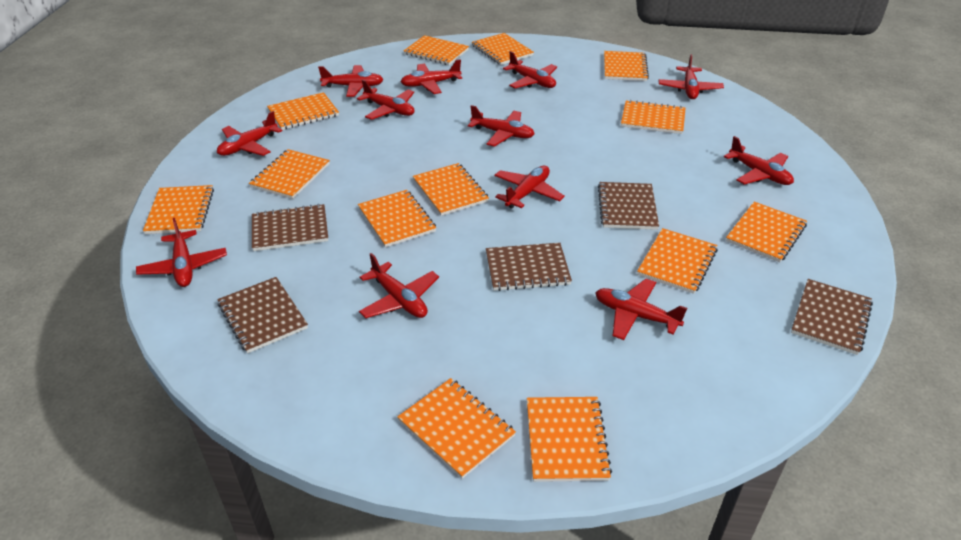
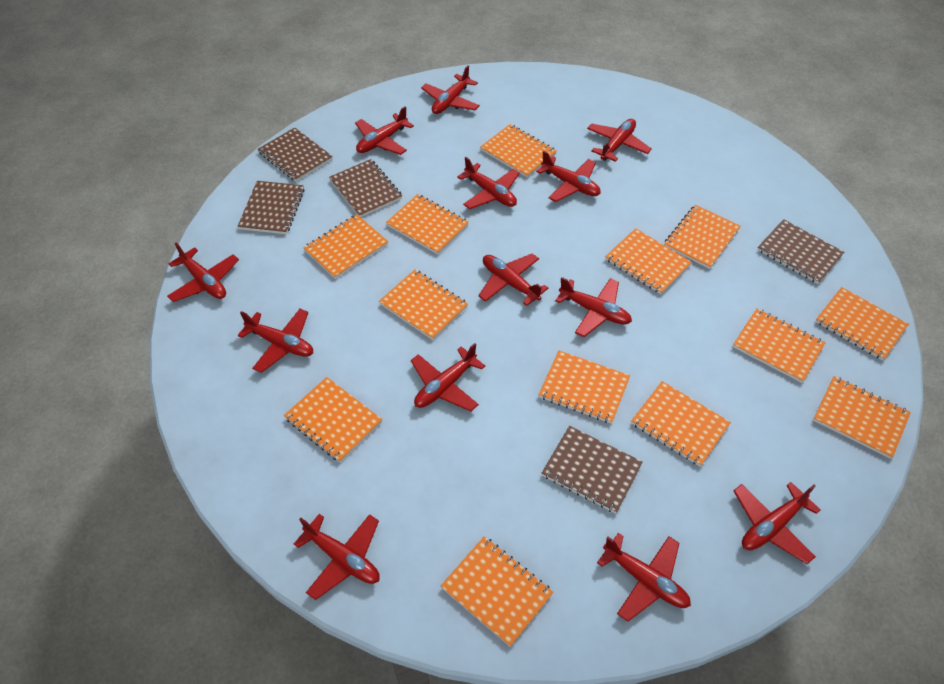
red plane: [136,218,227,287] [217,111,282,156] [318,65,384,97] [357,80,415,120] [359,253,439,318] [401,59,462,94] [468,105,534,147] [494,166,565,209] [503,51,557,88] [595,279,687,340] [658,54,724,99] [724,136,794,185] = 12 -> [167,243,239,302] [238,309,313,373] [294,514,380,600] [355,106,414,155] [411,343,485,411] [421,65,480,114] [457,157,520,209] [478,254,548,306] [536,151,601,202] [555,277,632,337] [587,119,652,162] [597,533,691,622] [734,482,820,564] = 13

